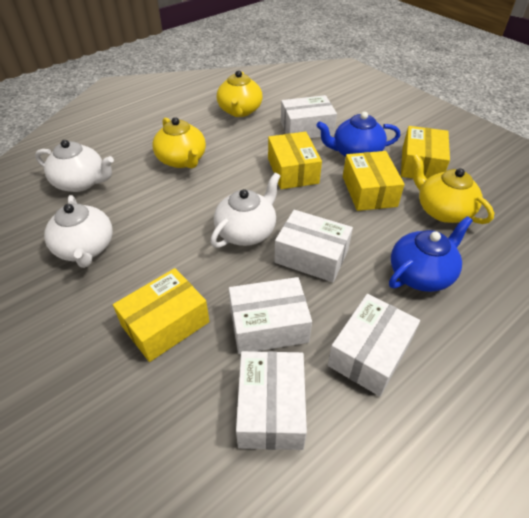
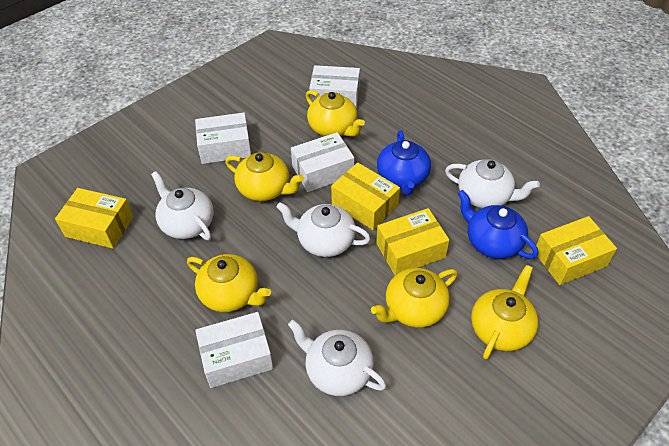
white box: [229,277,312,354] [236,351,307,450] [274,210,353,282] [281,95,337,138] [328,294,420,396] = 5 -> [195,113,251,164] [195,312,274,388] [291,132,354,192] [309,65,360,110] = 4
white teapot: [35,140,114,192] [44,195,113,268] [211,173,280,248] = 3 -> [151,171,214,240] [276,202,371,257] [288,320,386,396] [445,159,540,208] = 4
yellow teapot: [153,117,206,168] [217,70,263,117] [412,154,494,224] = 3 -> [187,254,271,312] [225,152,304,201] [306,90,365,137] [371,268,458,328] [471,265,538,360] = 5

